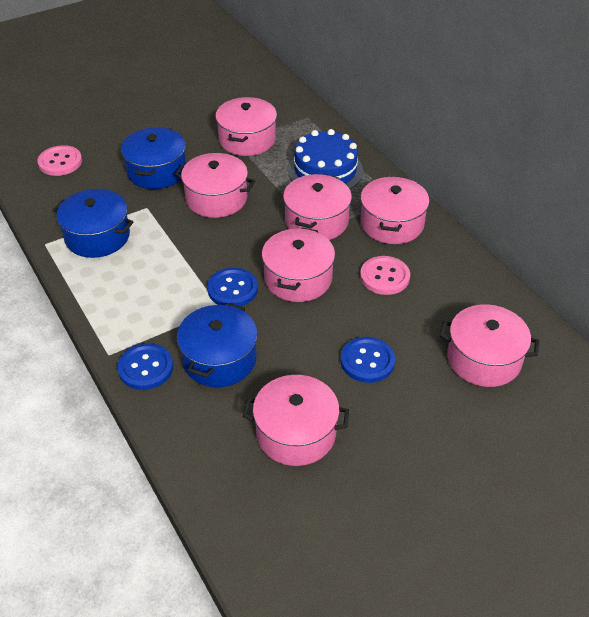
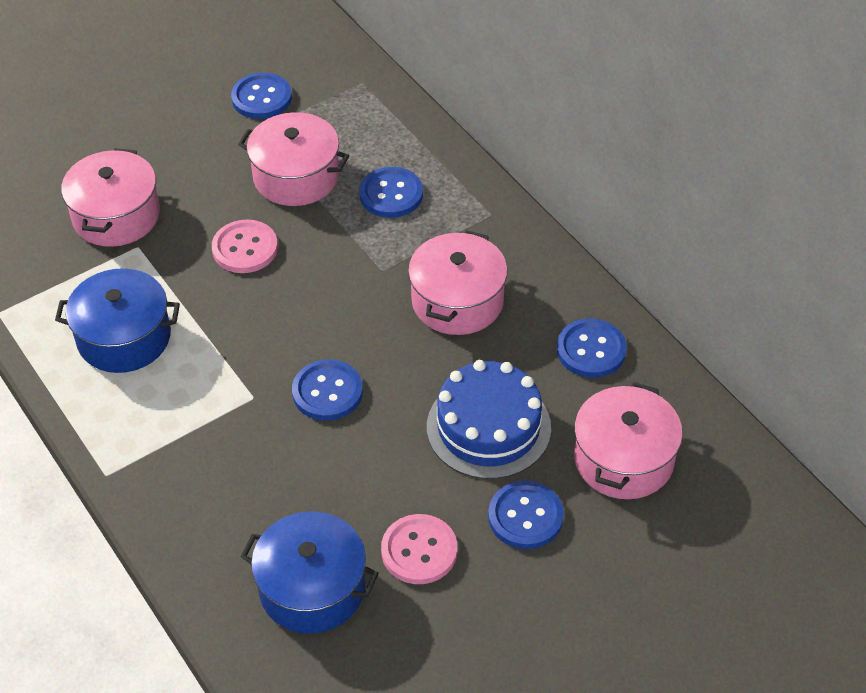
blue button: [117,343,173,390] [207,268,258,306] [341,337,395,383] = 3 -> [231,73,292,119] [292,359,363,421] [359,167,423,218] [488,481,564,549] [557,318,627,378] = 5
blue pot: [53,189,134,258] [121,127,186,189] [177,303,258,387] = 3 -> [55,268,180,373] [240,511,379,634] = 2
pink pot: [175,153,255,218] [215,97,277,156] [243,375,349,466] [262,227,335,302] [283,174,352,240] [360,176,429,244] [440,304,539,387] = 7 -> [61,148,160,247] [238,112,349,206] [408,230,508,335] [574,382,683,499] = 4

